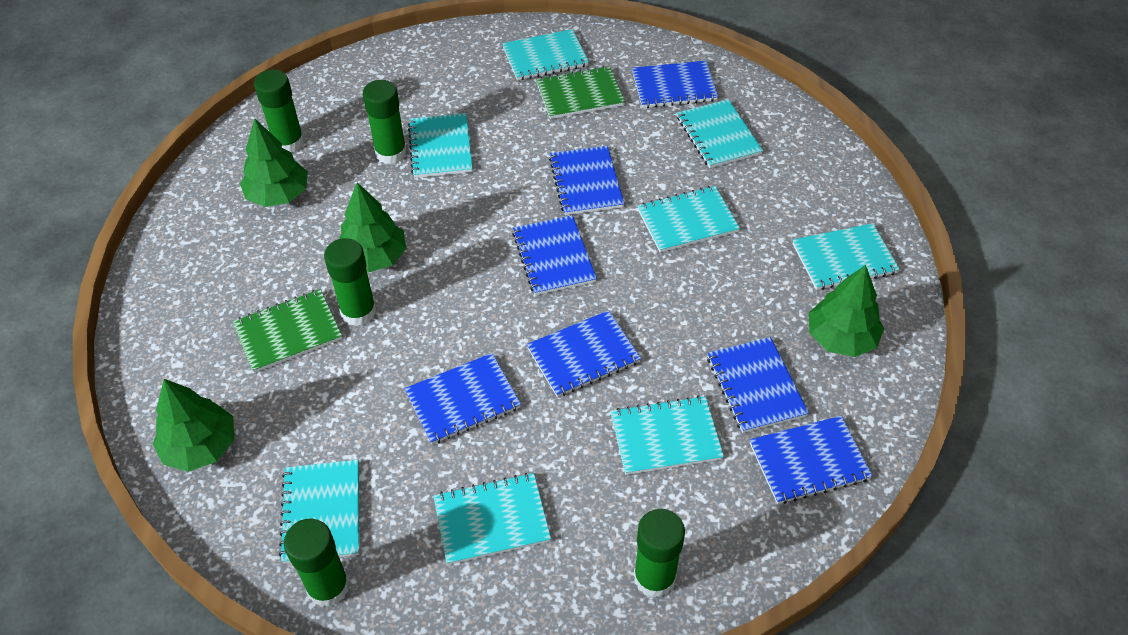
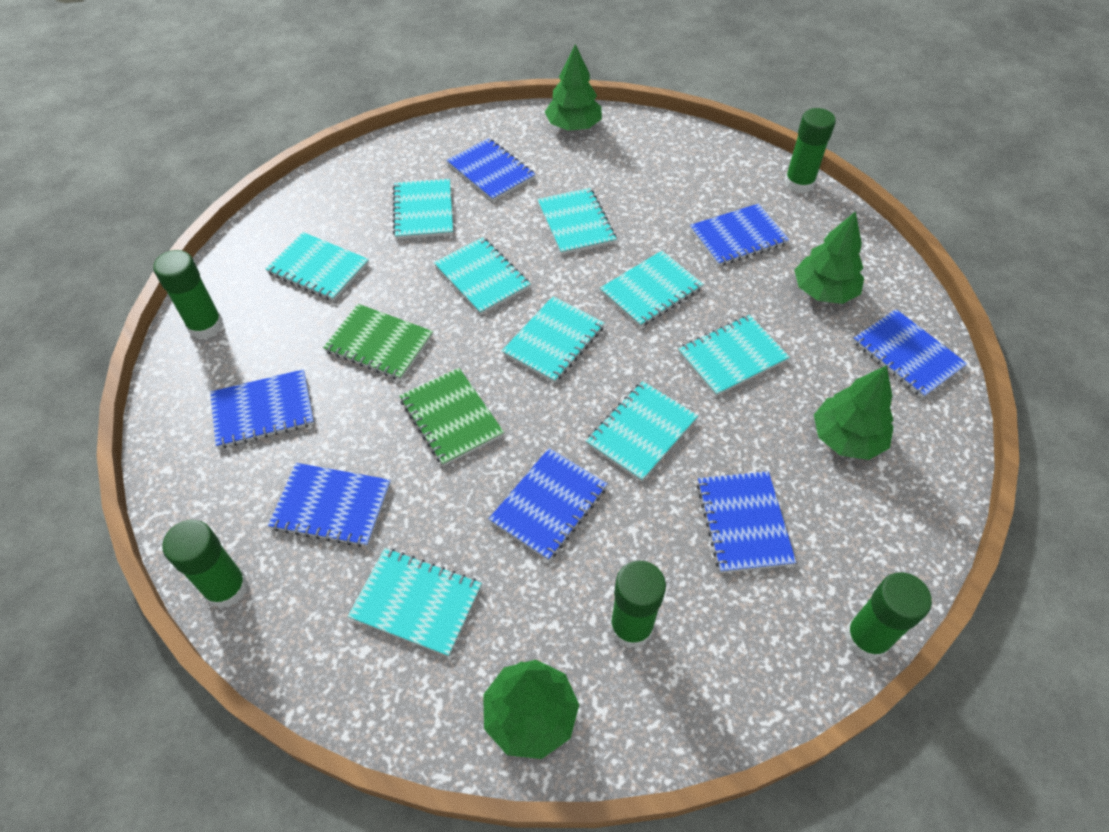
turquoise notebook: [279,460,359,564] [408,113,473,178] [433,473,551,565] [502,29,589,81] [611,396,724,475] [637,186,740,253] [677,99,763,168] [793,223,900,290] = 8 -> [266,232,369,301] [348,548,482,657] [393,179,453,239] [434,237,531,315] [502,296,605,383] [537,188,617,255] [586,381,698,482] [600,251,703,327] [678,315,790,396] = 9

